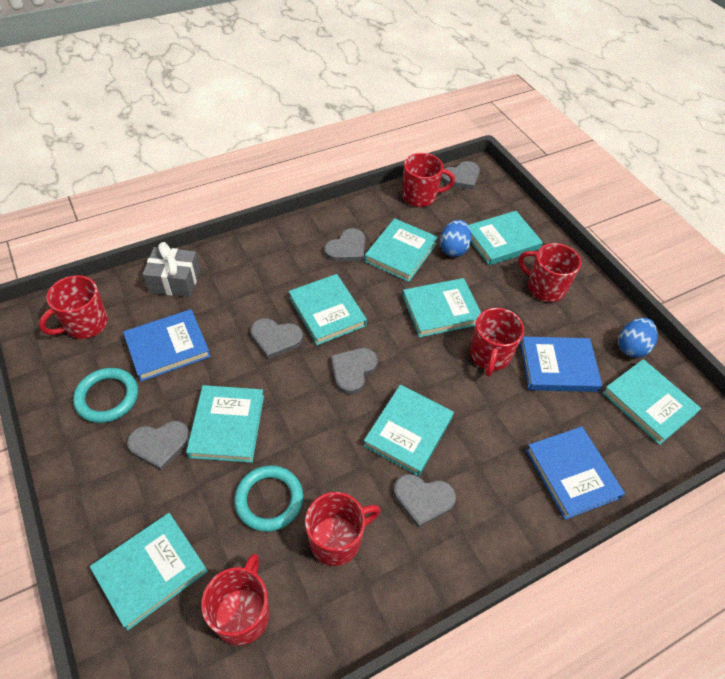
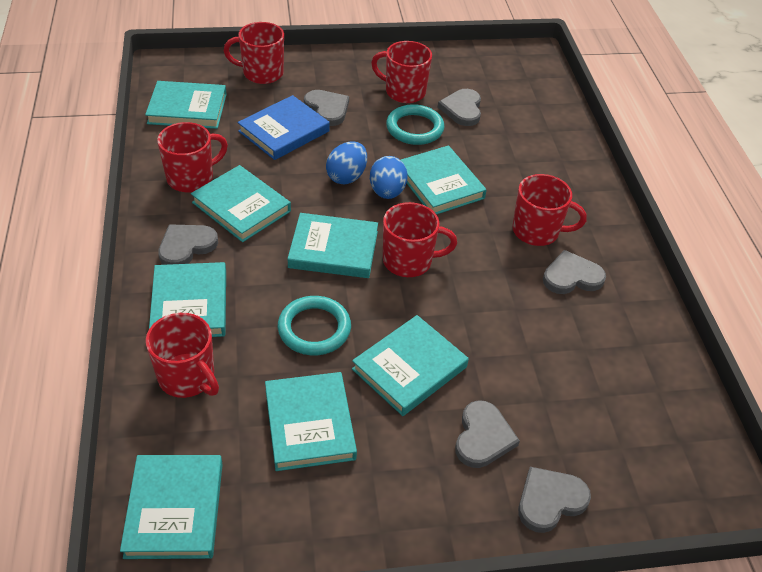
blue book: [123,309,211,382] [520,337,602,392] [525,426,625,520] = 3 -> [237,95,330,160] = 1
grey gift: [142,242,200,297] = 1 -> none = 0

